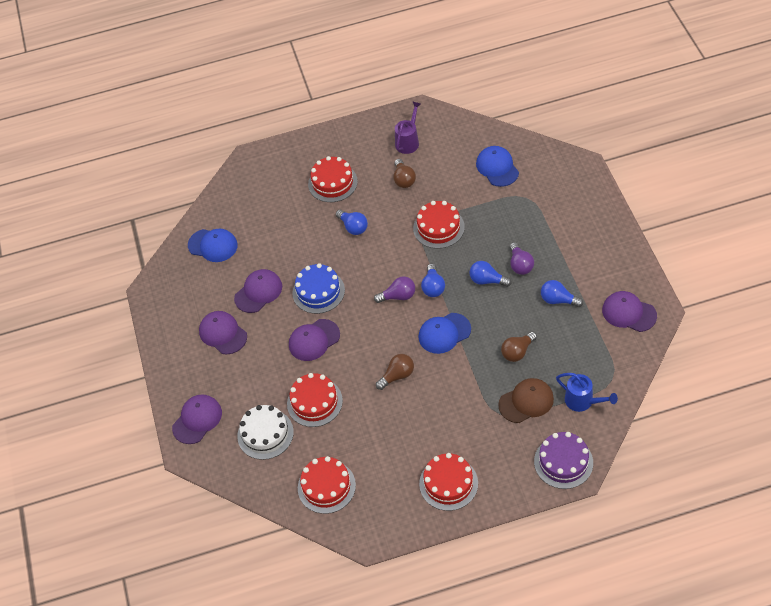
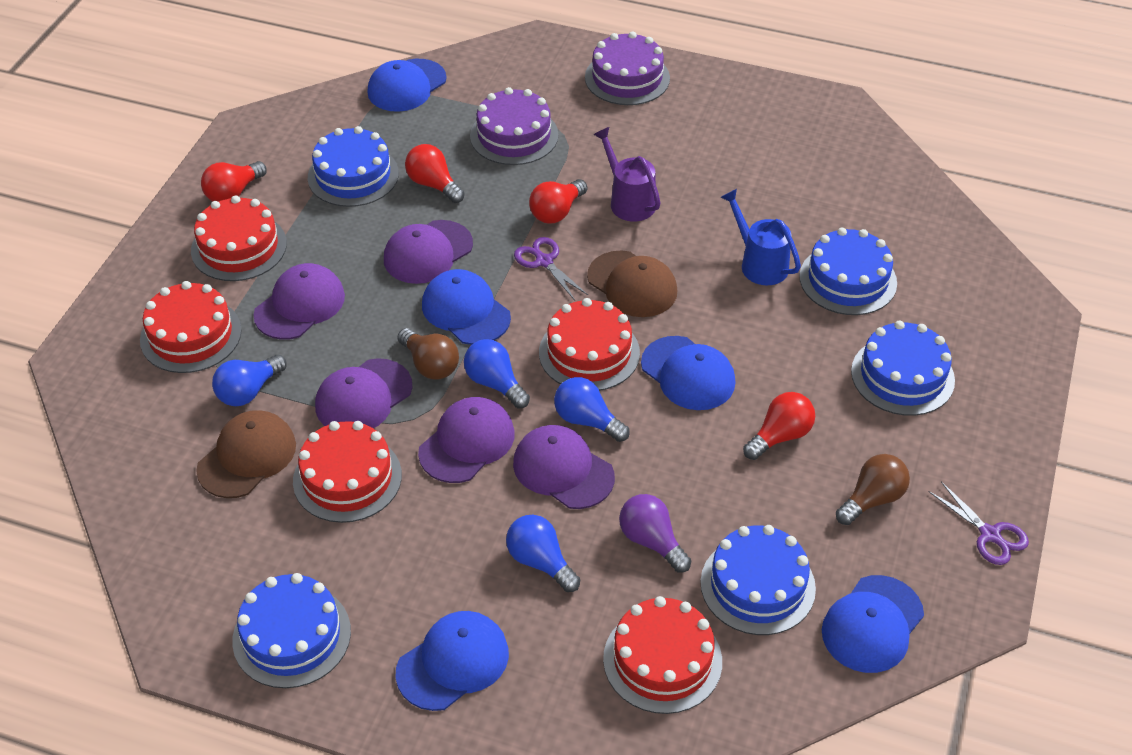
blue cake: [292,263,345,314] = 1 -> [232,573,351,688] [308,126,399,207] [701,525,816,635] [799,228,897,315] [851,321,955,416] = 5
blue cap: [188,229,238,262] [419,313,471,354] [476,146,519,187] = 3 -> [367,59,447,112] [395,611,509,711] [422,269,511,345] [641,336,735,410] [822,575,924,673] = 5
brown cap: [498,378,554,423] = 1 -> [196,410,296,498] [587,251,677,317] = 2
brown light bulb: [376,354,414,390] [394,159,416,188] [501,331,537,362] = 3 -> [397,328,459,380] [836,454,910,525] = 2
purple cake: [534,432,593,489] = 1 -> [470,87,558,165] [585,31,670,105] = 2
purple light bulb: [374,276,415,303] [510,242,534,275] = 2 -> [619,494,691,572] = 1
purple scissors: none = 0 -> [514,237,588,300] [929,482,1029,565] = 2
red light bulb: none = 0 -> [201,161,267,202] [405,144,465,203] [529,179,587,224] [743,392,815,460] = 4
white cake: [237,405,294,460] = 1 -> none = 0

